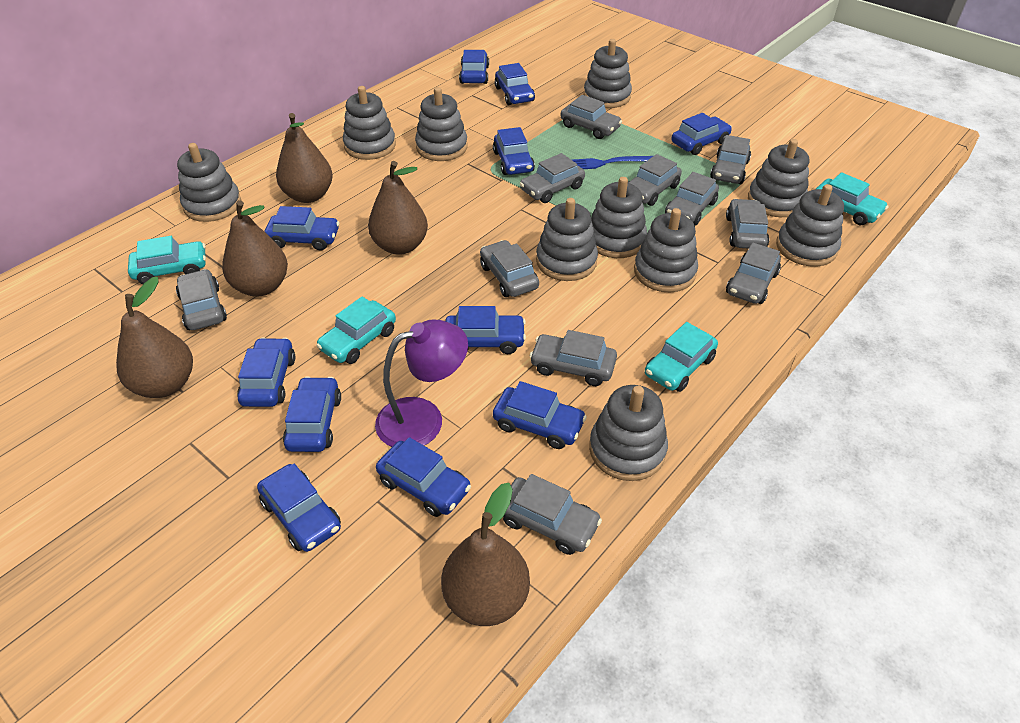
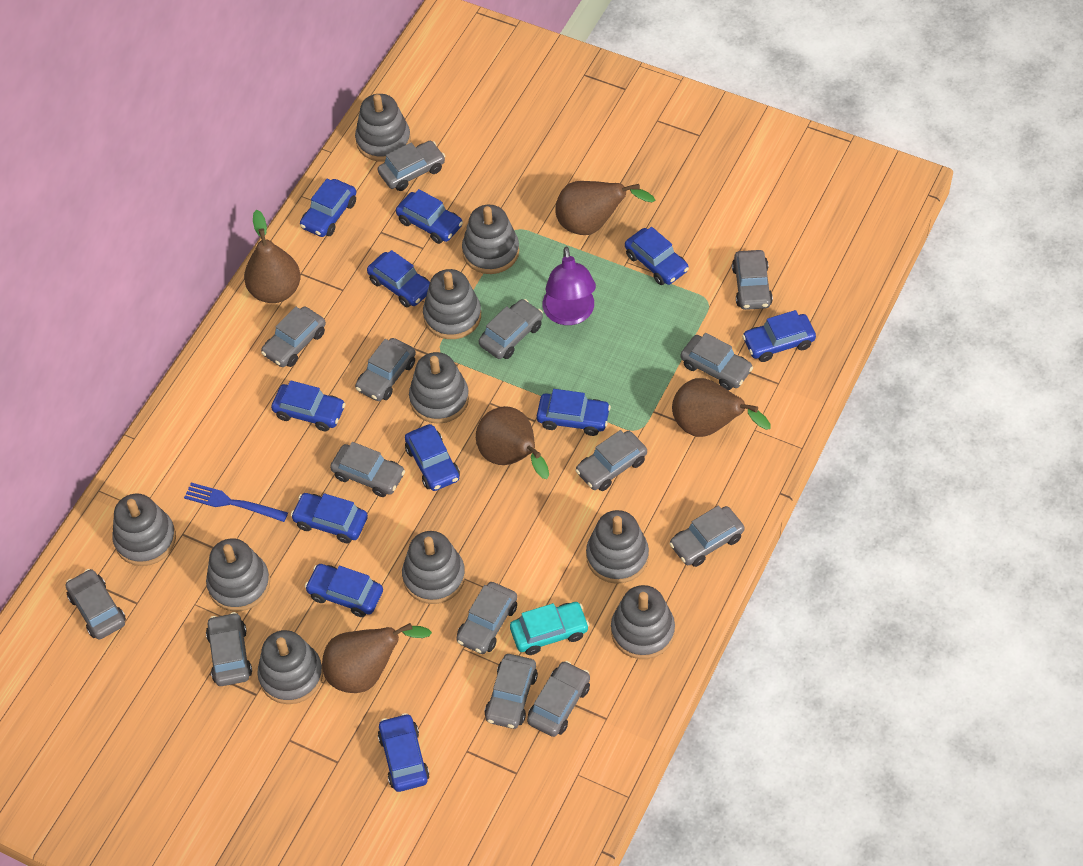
grey car: [176,269,227,330] [480,240,539,297] [503,474,602,555] [520,153,585,203] [529,330,617,386] [561,95,622,139] [628,154,682,206] [665,172,719,226] [710,135,751,184] [726,199,769,249] [726,242,781,304] = 11 -> [66,569,126,639] [206,612,252,686] [261,307,326,367] [330,442,405,497] [355,338,416,401] [378,141,445,191] [456,582,517,654] [479,299,543,359] [485,654,538,729] [527,661,590,737] [575,430,647,491] [669,506,745,567] [681,333,753,390] [732,250,773,310] = 14
turquoise car: [128,236,206,284] [316,297,396,364] [645,322,718,392] [816,172,888,225] = 4 -> [510,602,589,655] = 1

